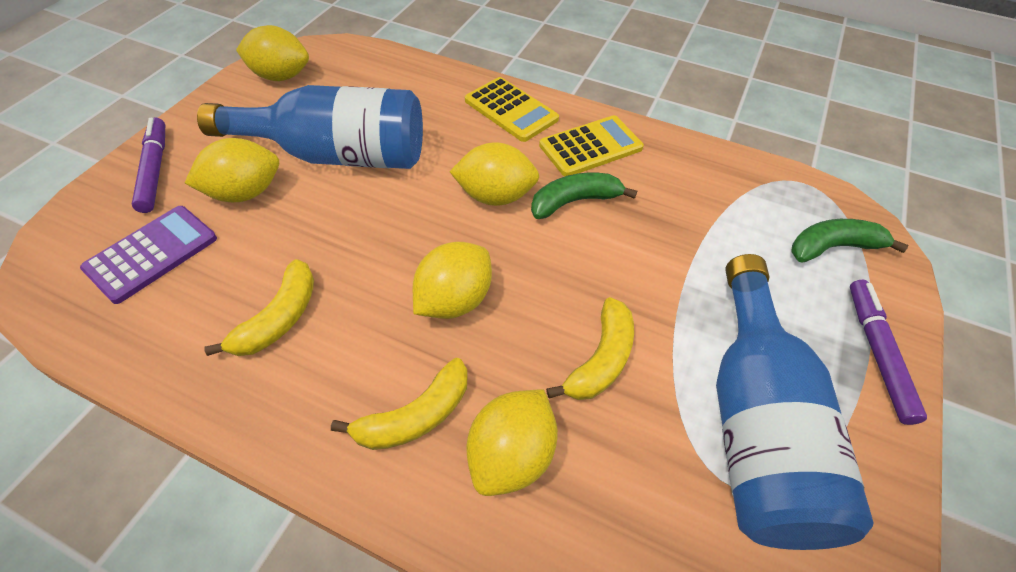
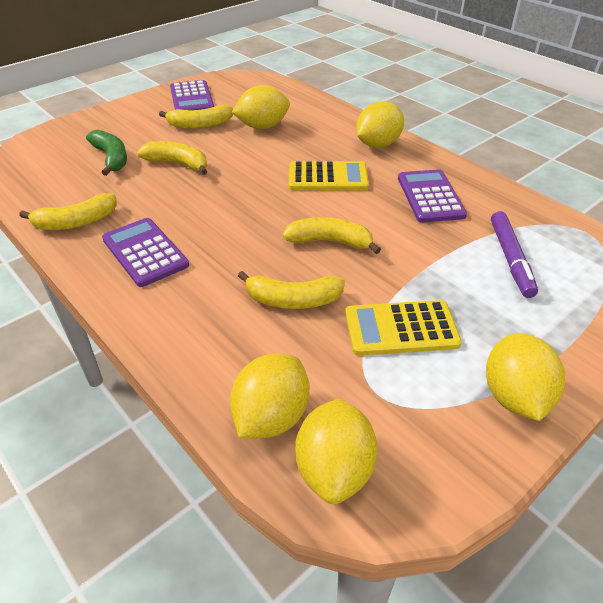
blue bottle: [197,85,423,169] [716,254,874,550] = 2 -> none = 0
green banana: [531,173,637,219] [791,219,908,262] = 2 -> [86,130,127,176] = 1
purple calculator: [80,206,217,304] = 1 -> [102,218,189,287] [170,80,214,110] [398,169,467,223] = 3
purple marker: [132,118,165,213] [850,280,927,425] = 2 -> [491,211,538,298] = 1
yellow banana: [205,259,314,356] [331,358,468,450] [546,297,634,400] = 3 -> [19,194,117,230] [137,141,208,175] [159,105,233,129] [238,271,345,309] [282,217,381,254] = 5

